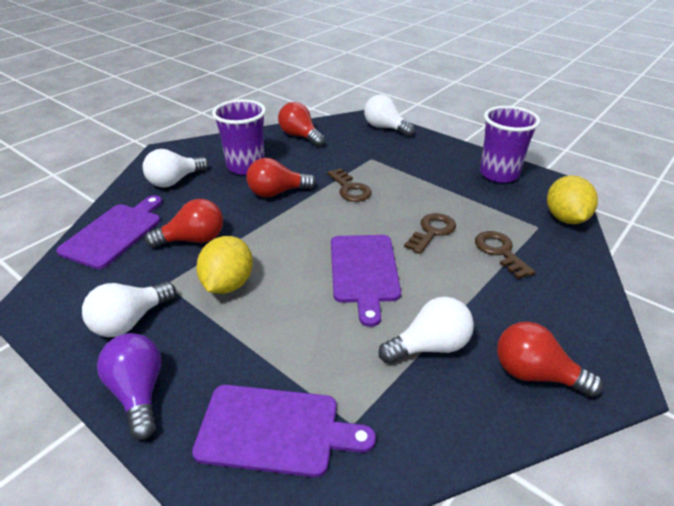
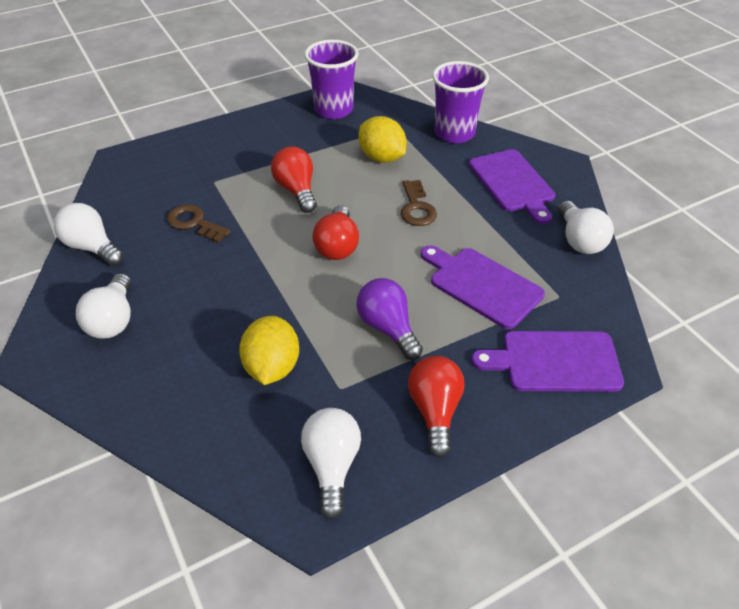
brown key: [327,168,372,202] [404,213,456,254] [475,231,535,279] = 3 -> [167,204,231,243] [401,180,437,226] = 2
red light bulb: [145,199,223,248] [246,158,316,197] [278,102,325,147] [497,322,603,397] = 4 -> [271,146,317,213] [312,205,359,260] [408,356,465,458] = 3

